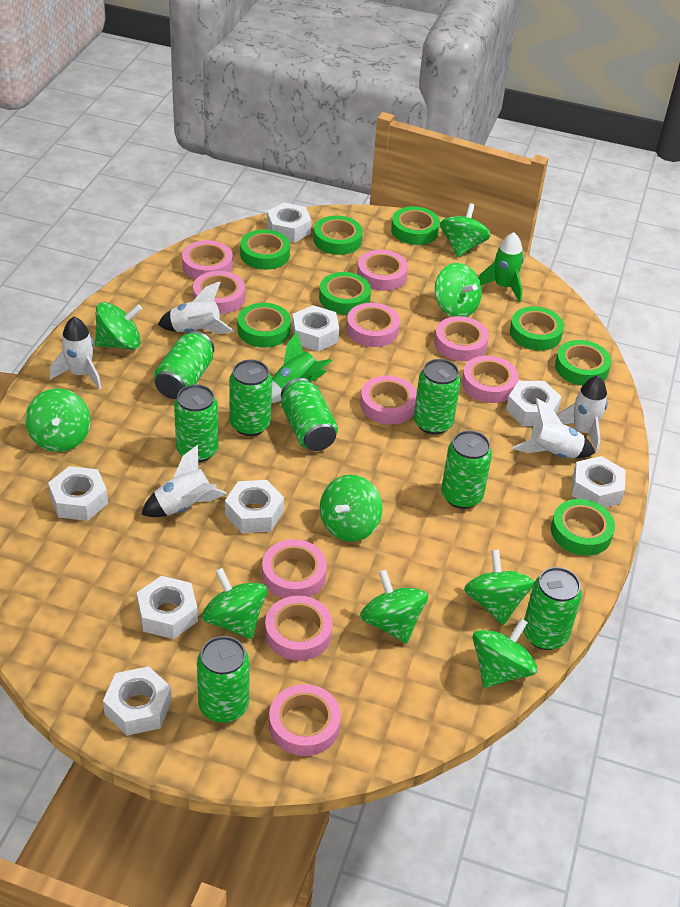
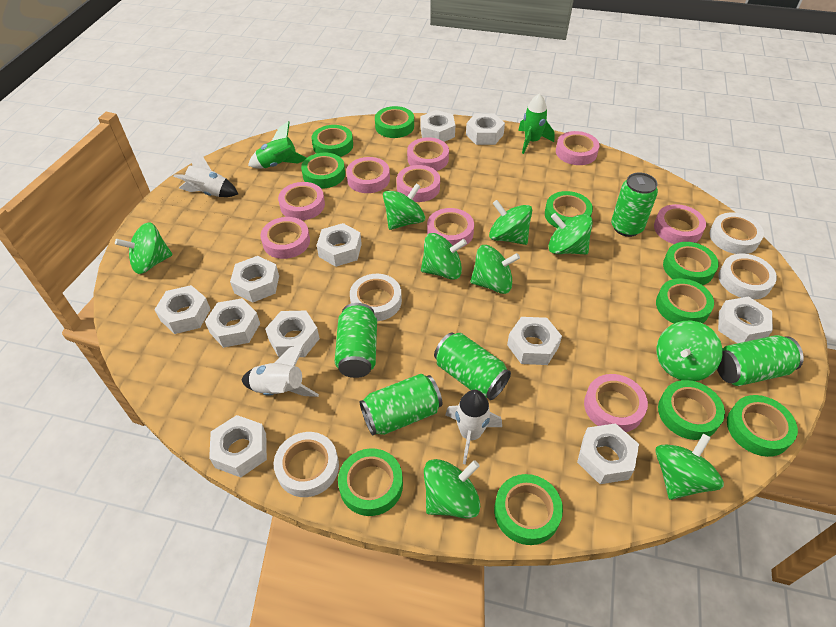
green can: [154,331,214,399] [174,384,218,462] [197,636,250,723] [229,360,272,436] [281,378,338,451] [414,359,461,435] [441,430,492,509] [523,567,582,650] = 8 -> [334,303,377,378] [360,374,442,435] [434,332,511,400] [611,173,658,237] [717,335,804,386] = 5
green tape: [238,303,291,348] [240,229,290,270] [313,216,363,255] [319,272,371,315] [391,206,440,245] [510,306,564,351] [551,499,615,556] [555,340,611,386] = 8 -> [301,153,345,188] [312,125,353,157] [338,448,403,516] [375,106,414,138] [494,474,563,545] [545,191,593,228] [656,278,714,324] [658,380,725,440] [663,242,719,285] [727,395,798,457] = 10
pink tape: [182,240,233,280] [193,271,245,314] [262,539,327,599] [265,596,333,661] [269,684,341,756] [346,303,400,347] [357,250,408,291] [360,376,417,425] [434,316,489,361] [462,356,518,403] = 10 -> [260,217,310,259] [278,182,325,220] [346,157,390,193] [396,165,440,202] [407,137,449,171] [427,208,474,247] [556,131,599,165] [584,374,648,432] [654,204,706,244] = 9
white nut: [48,466,108,521] [103,666,172,735] [137,576,198,639] [225,480,284,533] [267,203,312,243] [292,305,339,351] [506,381,562,426] [572,456,625,508] = 8 -> [154,285,210,334] [205,298,260,348] [209,415,267,477] [230,256,279,303] [265,311,320,357] [317,223,362,267] [420,110,455,142] [466,113,505,145] [507,317,562,365] [577,423,639,484] [718,297,773,343] = 11
white rocket: [50,317,102,390] [141,445,227,517] [158,281,234,334] [513,398,595,458] [557,376,608,453] = 5 -> [173,149,238,197] [242,344,319,397] [445,390,502,465] = 3
white tape: none = 0 -> [274,432,339,497] [350,274,402,321] [709,213,764,254] [718,254,777,300] = 4

